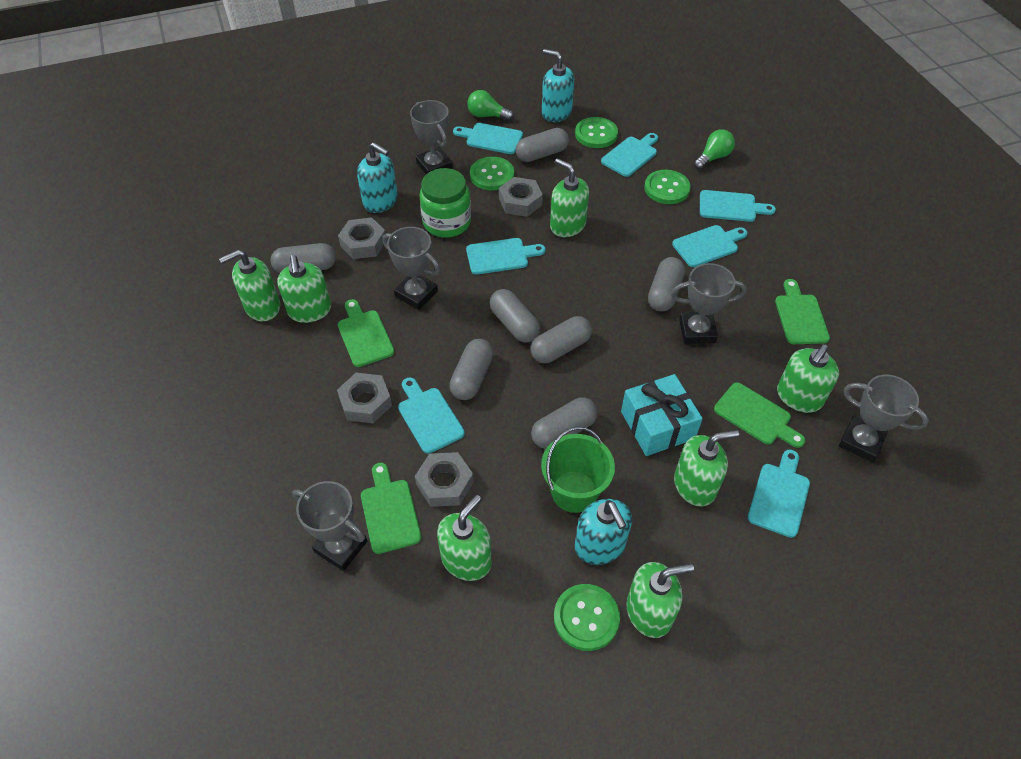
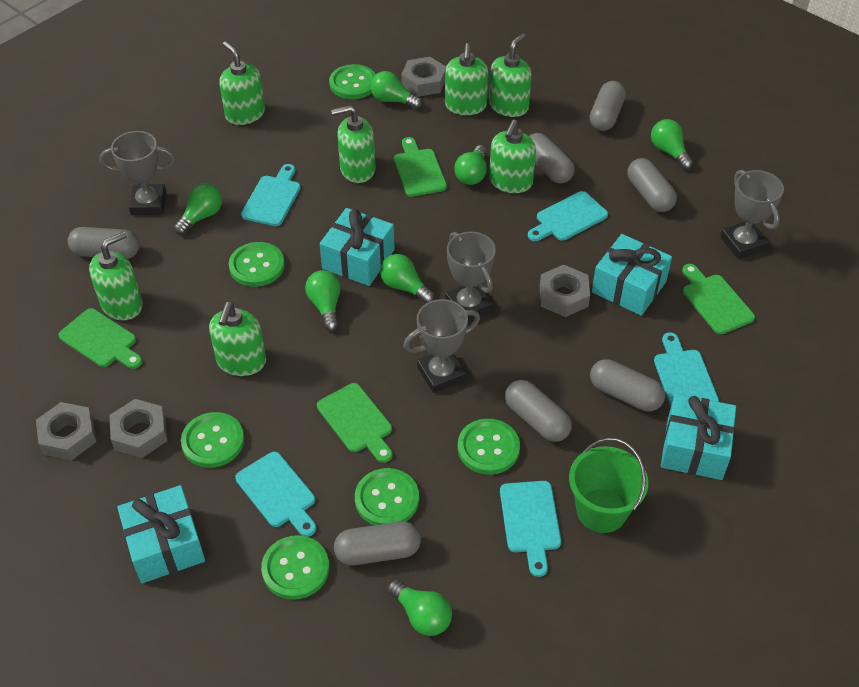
green button: [470,157,514,191] [554,584,620,651] [575,117,618,148] [644,170,691,204] = 4 -> [181,412,244,468] [229,242,285,287] [261,535,329,600] [329,64,376,99] [355,468,419,525] [457,419,520,475] = 6
green jar: [419,168,471,238] = 1 -> none = 0
green light bulb: [467,90,514,121] [694,129,735,170] = 2 -> [174,183,222,235] [305,270,341,331] [370,71,422,109] [380,254,435,304] [387,579,452,636] [454,145,487,185] [651,119,693,169] = 7
grey trophy: [292,481,367,571] [383,227,440,310] [410,100,453,174] [671,263,747,344] [839,375,929,462] = 5 -> [99,131,175,215] [403,299,480,393] [445,232,496,321] [720,170,784,259] = 4
turquoise cutting board: [398,377,465,454] [453,123,523,154] [466,238,545,275] [601,133,658,177] [672,225,747,267] [700,190,776,222] [748,449,810,538] = 7 -> [235,452,316,537] [241,164,301,226] [500,481,561,577] [528,191,608,241] [654,333,719,407] = 5
turquoise gift: [621,374,703,456] = 1 -> [117,485,205,583] [320,208,395,286] [592,234,672,316] [661,394,736,480] = 4
turquoise soap dispenser: [357,142,398,213] [542,49,574,122] [575,499,632,565] = 3 -> none = 0

